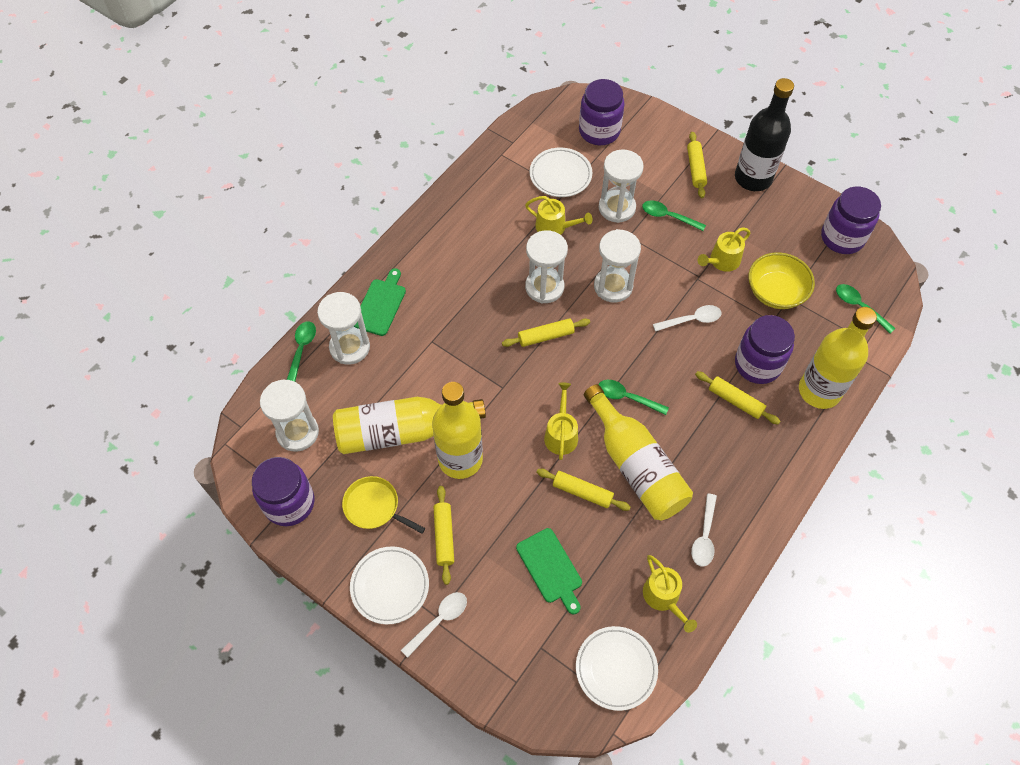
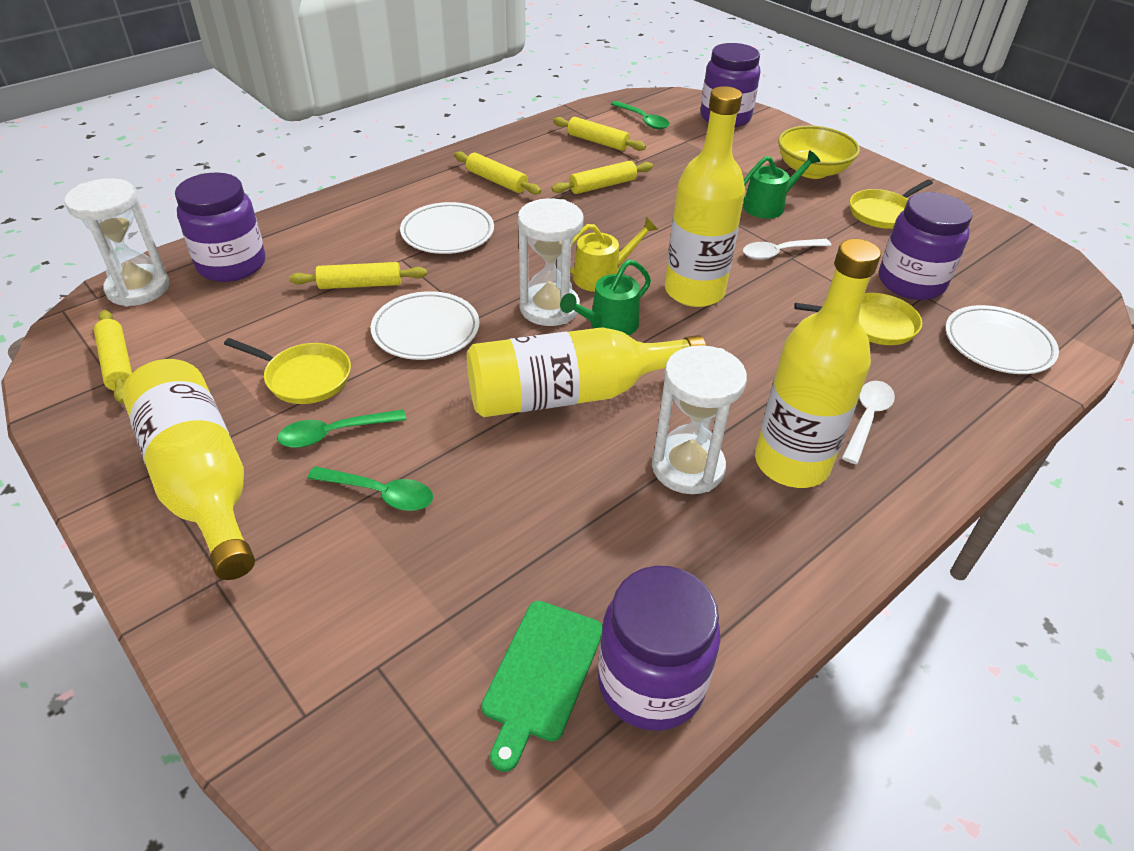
black bottle: [735,78,794,191] = 1 -> none = 0
green cutting board: [354,268,406,336] [516,528,582,614] = 2 -> [482,601,603,772] = 1
green spoon: [287,321,316,382] [598,380,669,415] [642,200,706,231] [836,284,896,333] = 4 -> [277,409,406,448] [307,466,433,511] [611,101,670,129] = 3
green watering can: none = 0 -> [560,260,651,335] [743,151,820,219] = 2
white hourglass: [260,380,319,452] [317,292,370,365] [525,230,568,304] [594,229,641,303] [599,149,644,223] = 5 -> [64,178,169,307] [518,198,584,326] [652,345,747,494] = 3
white spoon: [401,592,467,658] [653,305,722,332] [691,493,717,566] = 3 -> [743,239,831,260] [842,381,895,464] = 2
yellow pan: [342,476,425,534] = 1 -> [224,338,351,404] [794,293,922,345] [850,179,933,229] = 3
yellow watering can: [525,196,593,235] [544,383,578,460] [643,555,697,633] [698,227,751,272] = 4 -> [570,217,658,292] = 1

